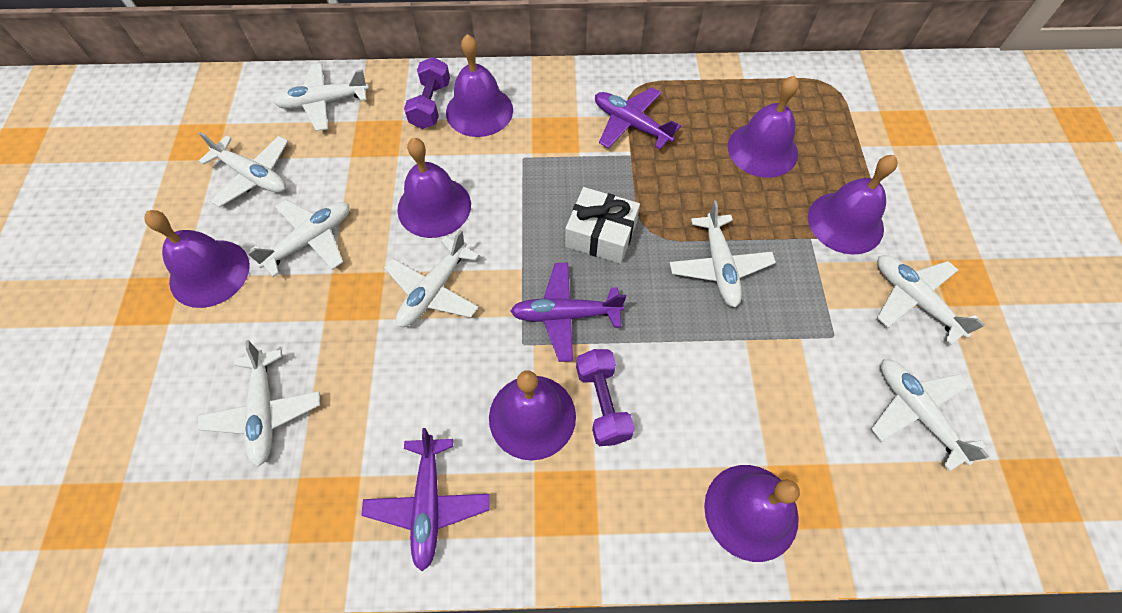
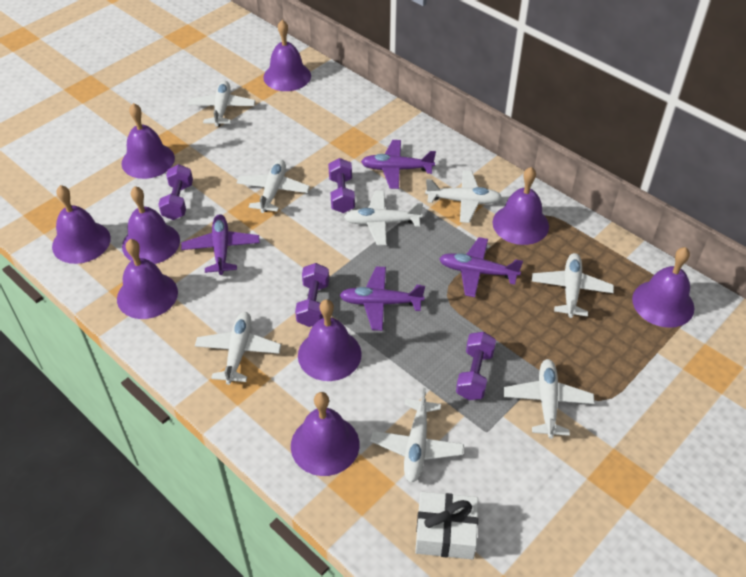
purple bell: [144,210,250,308] [397,138,471,238] [446,34,513,137] [489,370,576,460] [704,465,800,562] [728,76,799,178] [808,155,898,255] = 7 -> [52,185,111,264] [117,239,178,319] [122,103,175,179] [122,186,180,264] [263,20,311,91] [291,392,360,476] [298,299,362,381] [493,167,549,245] [632,247,694,328] = 9
purple dumbbell: [404,57,450,129] [576,349,635,446] = 2 -> [158,164,193,220] [295,263,329,327] [328,158,355,213] [456,332,496,400] = 4
purple plane: [361,428,490,571] [510,263,626,362] [595,87,681,149] = 3 -> [181,214,260,275] [340,266,425,331] [361,140,436,189] [439,237,523,297] = 4

